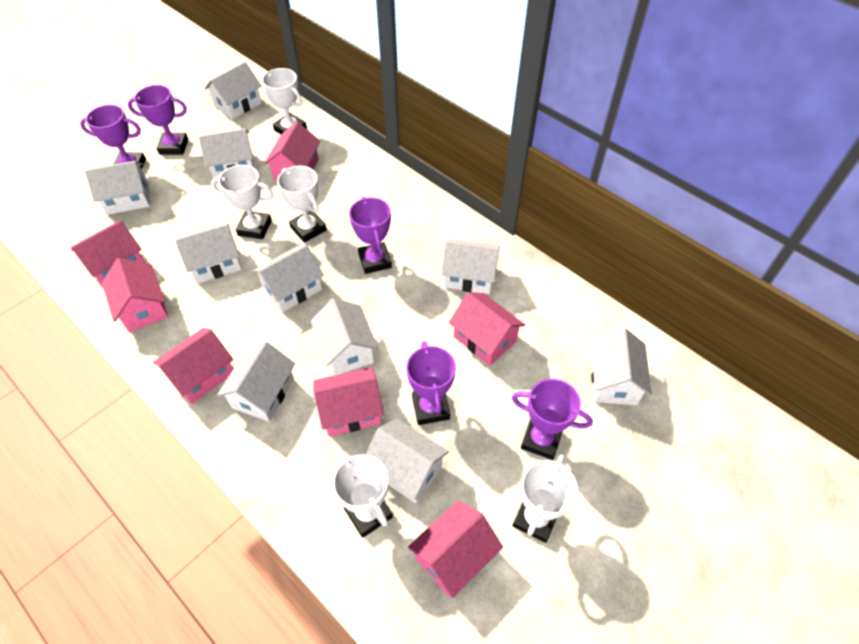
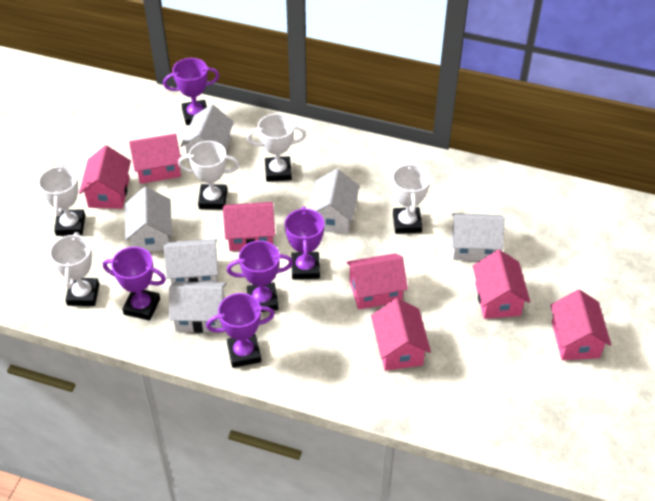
white house: [85,161,150,215] [175,224,242,284] [198,128,254,179] [204,62,262,120] [217,341,296,422] [252,245,324,313] [311,298,378,375] [366,419,449,503] [441,239,500,294] [591,328,652,405] = 10 -> [125,187,172,252] [164,239,218,284] [169,281,227,333] [180,104,234,162] [309,169,359,234] [451,213,505,261] = 6

